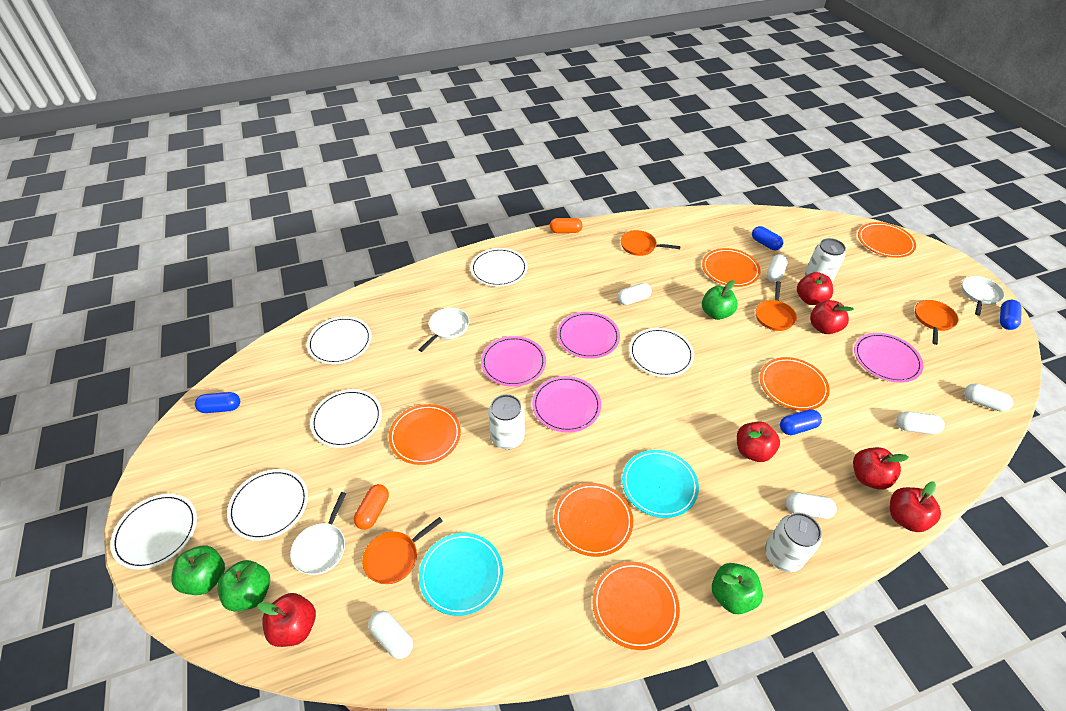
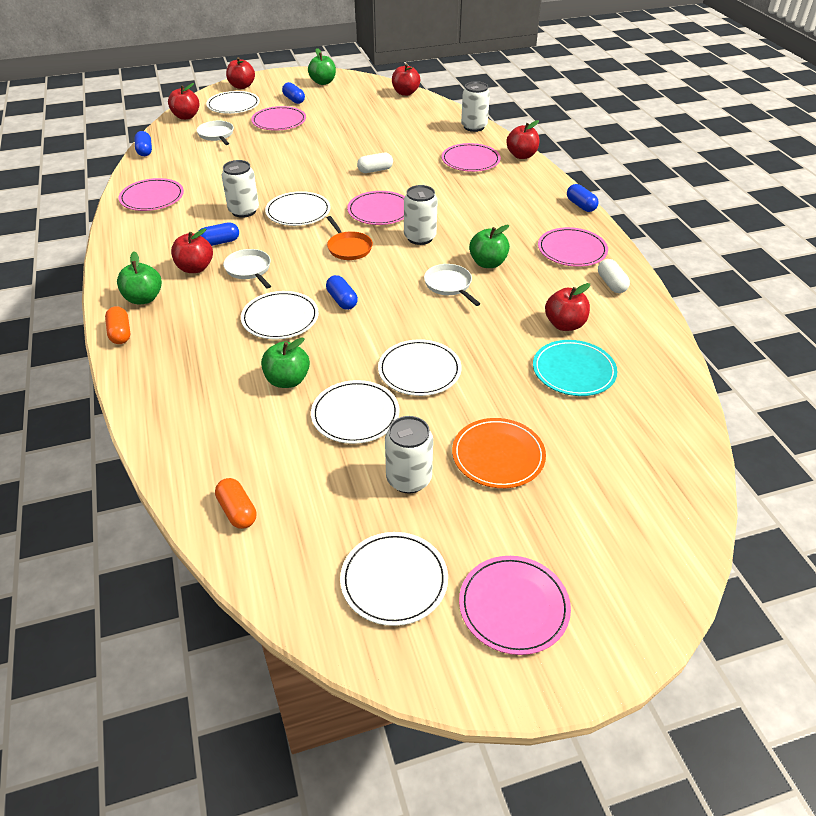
blue capsule: [195,392,240,413] [752,226,783,250] [780,409,822,435] [1000,300,1022,330] = 4 -> [134,131,152,156] [200,222,239,246] [282,82,305,104] [326,275,358,310] [567,184,599,212] = 5
orange pan: [362,517,443,584] [621,230,681,256] [756,281,797,331] [915,300,959,345] = 4 -> [327,216,373,260] = 1
orange plate: [389,404,461,465] [554,483,633,557] [592,562,680,650] [702,248,760,287] [760,357,830,411] [858,222,916,258] = 6 -> [452,418,546,488] = 1
pink plate: [481,336,546,387] [532,376,601,433] [557,312,620,359] [854,333,924,383] = 4 -> [119,178,184,211] [251,106,306,131] [347,191,405,225] [442,143,501,172] [459,556,571,655] [538,227,608,267] = 6
turquoise plate: [419,533,503,616] [622,450,699,518] = 2 -> [533,340,617,396] = 1
white can: [488,394,525,449] [765,513,821,572] [805,238,846,282] = 3 -> [222,160,259,218] [385,416,433,494] [404,185,438,245] [461,81,490,132] = 4
white capsule: [368,611,413,659] [618,283,652,305] [767,254,788,282] [785,492,837,519] [896,411,945,434] [964,384,1013,412] = 6 -> [357,153,393,173] [598,259,630,293] = 2

